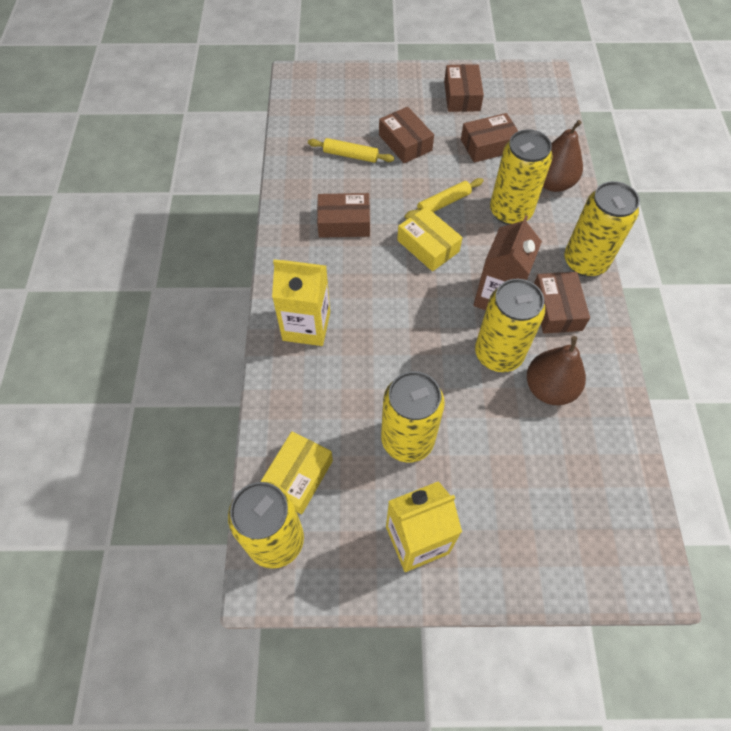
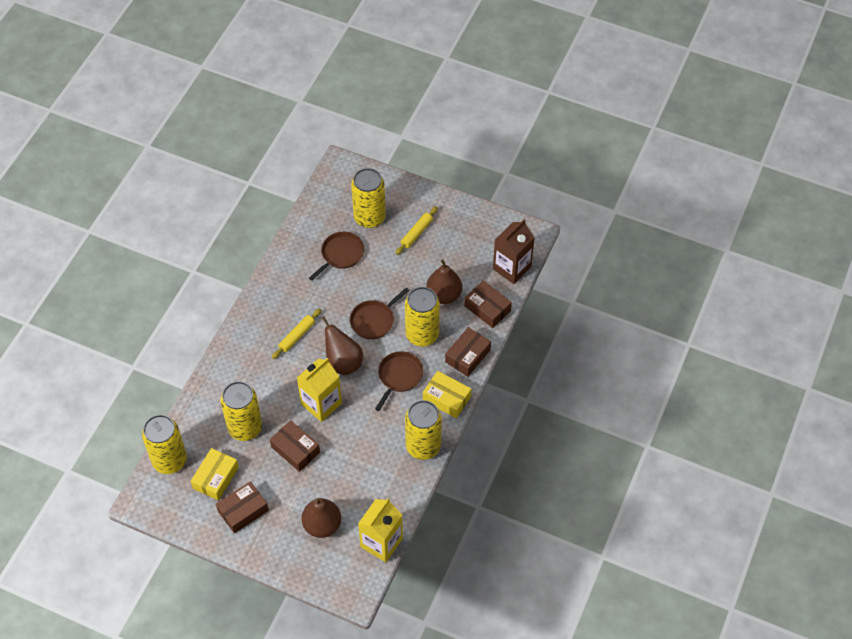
brown box: [317,193,370,238] [379,107,434,163] [444,64,484,112] [461,113,518,163] [534,272,590,333] = 5 -> [216,481,269,533] [270,420,320,472] [445,327,491,377] [464,280,512,328] = 4
brown pan: none = 0 -> [309,232,364,281] [350,288,409,339] [375,351,423,411] = 3
brown pear: [527,336,586,405] [543,120,583,192] = 2 -> [301,498,341,538] [321,316,363,375] [426,260,462,304] = 3

